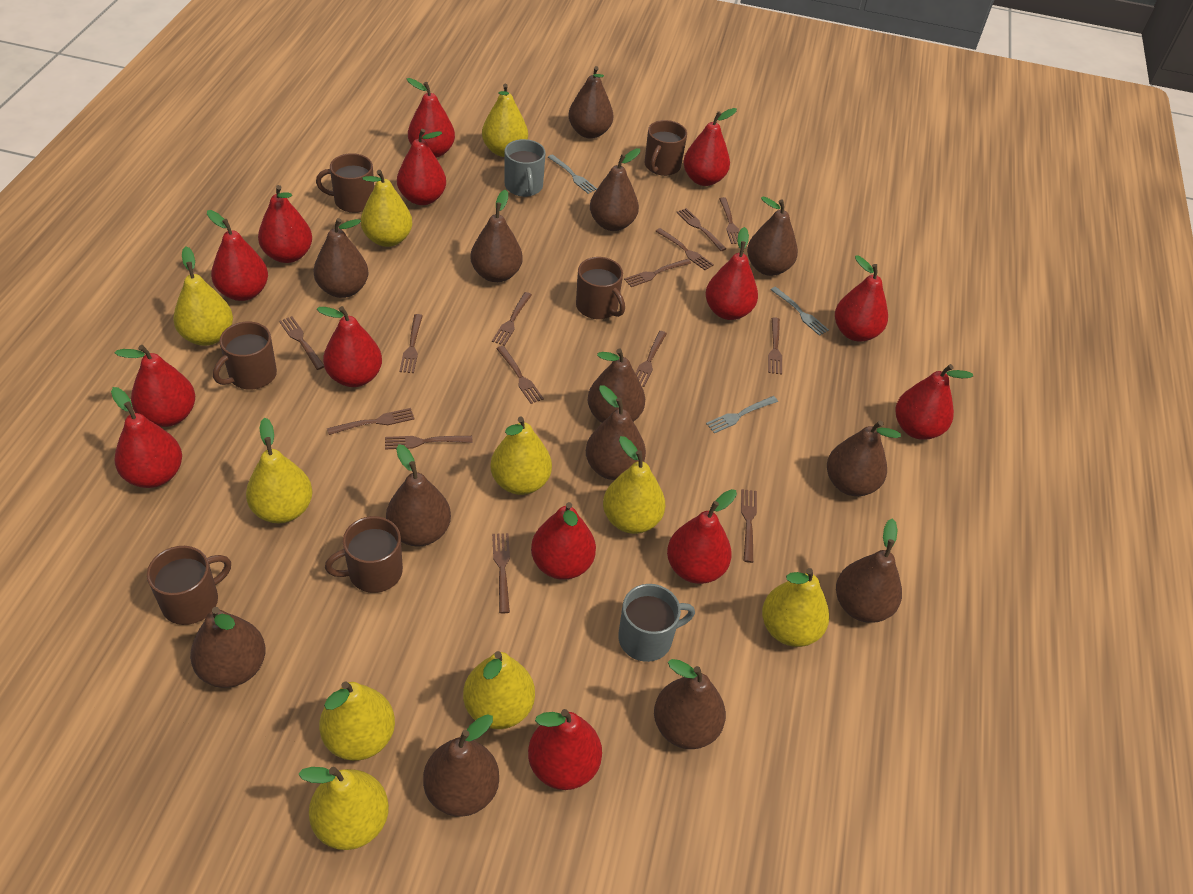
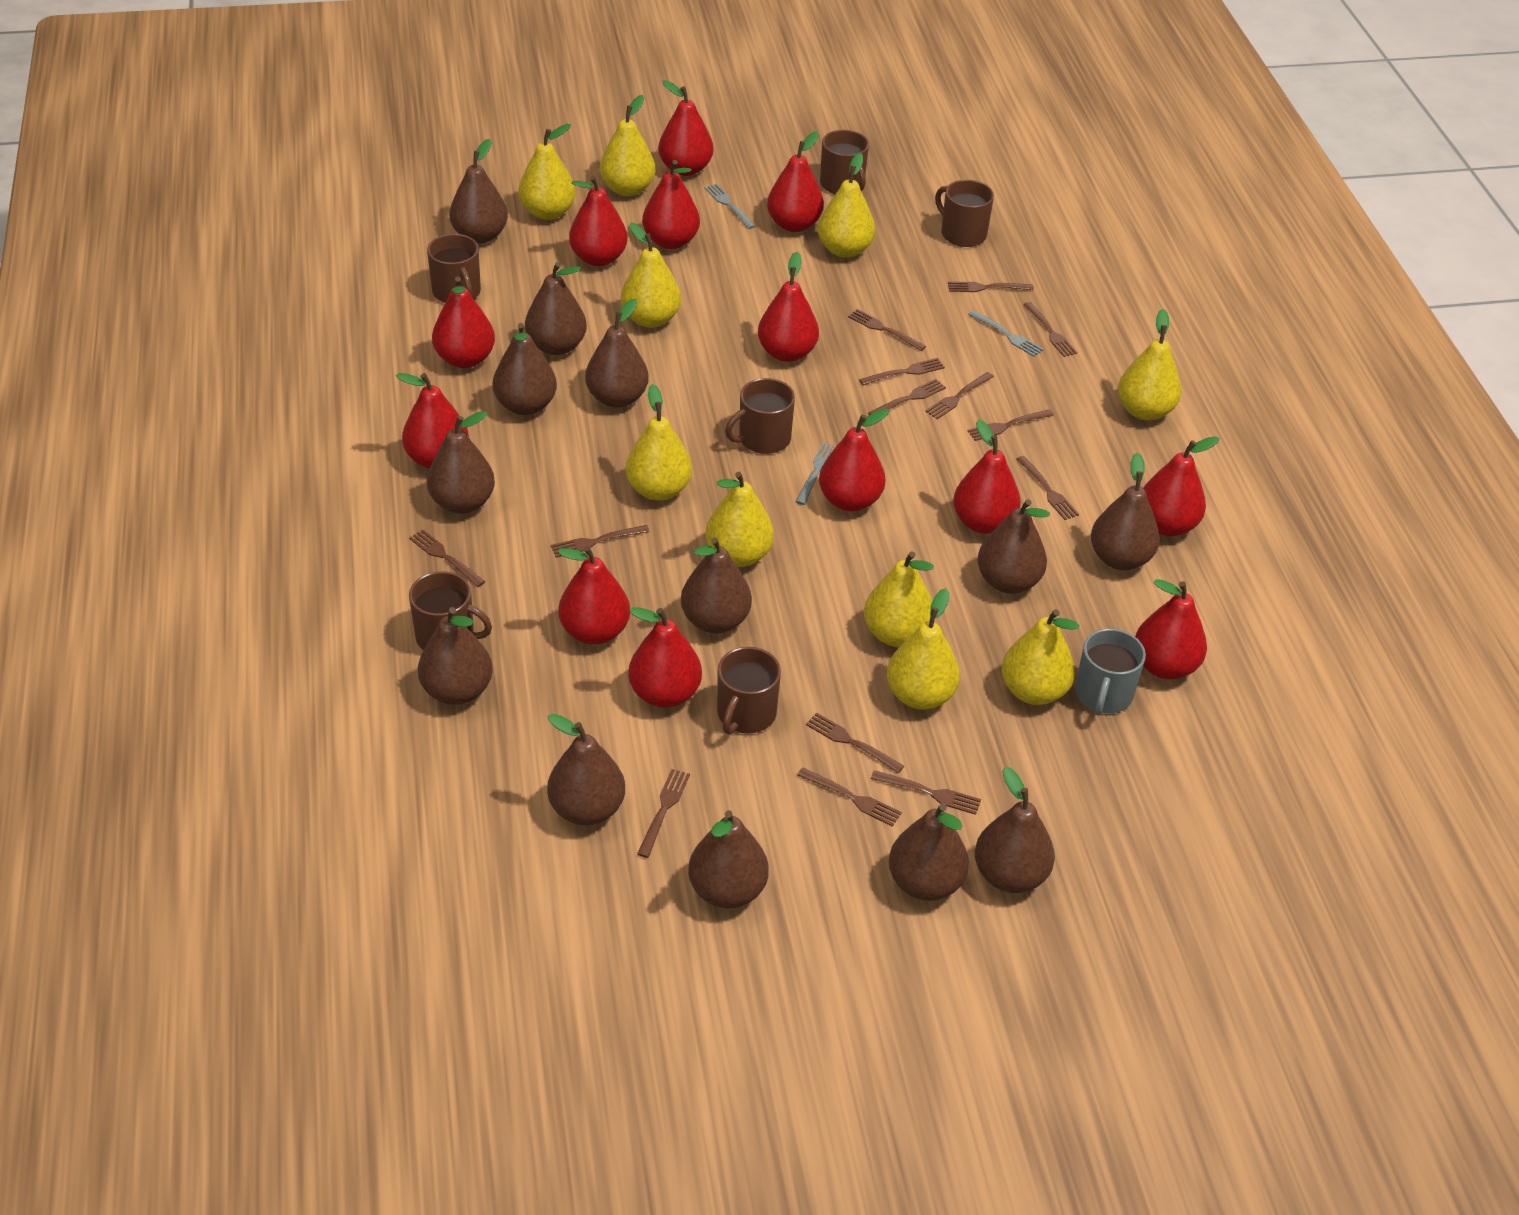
grey mug: [504,139,546,197] [618,584,695,662] = 2 -> [1075,628,1146,716] = 1
red pear: [111,387,182,488] [115,345,195,427] [207,210,268,301] [258,185,312,263] [317,306,382,387] [397,129,446,205] [407,78,455,158] [528,709,602,790] [531,502,596,580] [667,489,737,584] [683,108,737,186] [705,227,758,320] [835,255,888,342] [895,364,974,440] = 14 -> [396,373,469,468] [432,277,495,368] [557,546,630,645] [569,176,627,266] [628,607,702,708] [642,160,700,249] [658,80,713,176] [758,252,819,362] [767,132,824,232] [819,409,889,511] [953,420,1021,534] [1135,579,1207,680] [1143,436,1220,536] = 13

